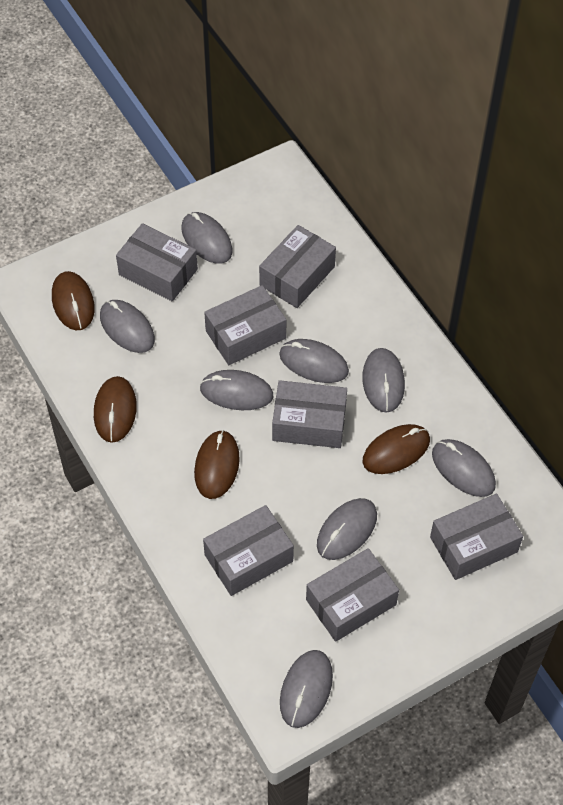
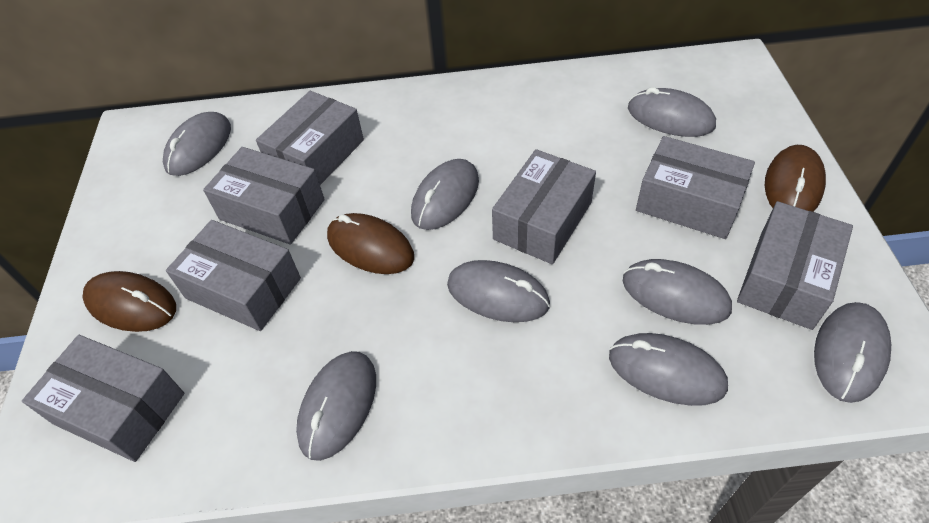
brown mouse: [52,271,95,330] [94,376,137,443] [194,430,240,499] [363,424,430,474] = 4 -> [82,271,176,332] [327,213,414,274] [765,145,826,212] = 3

